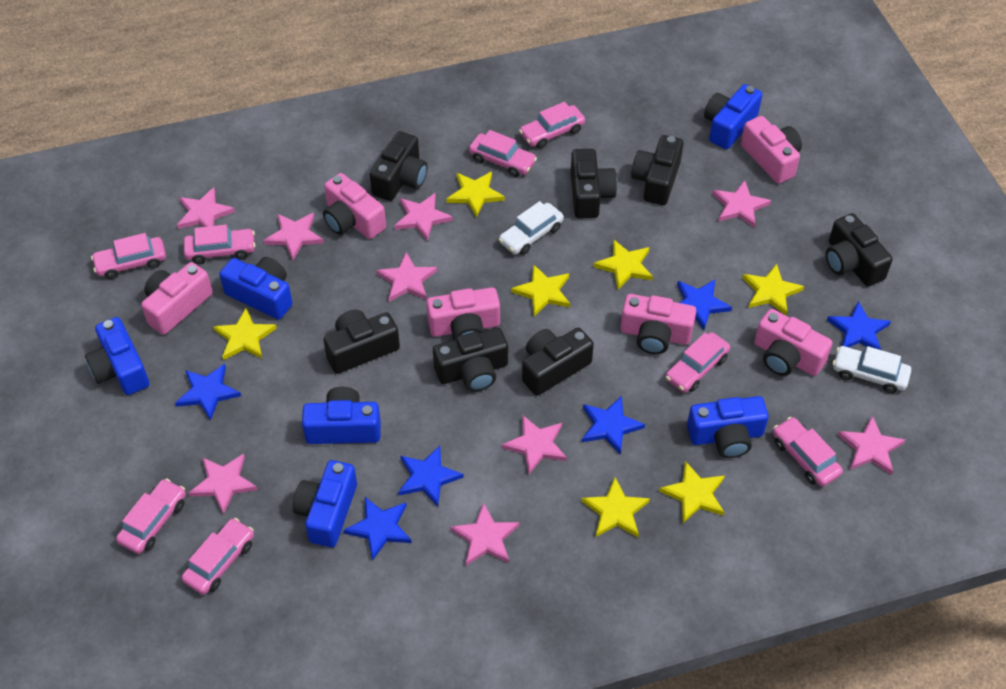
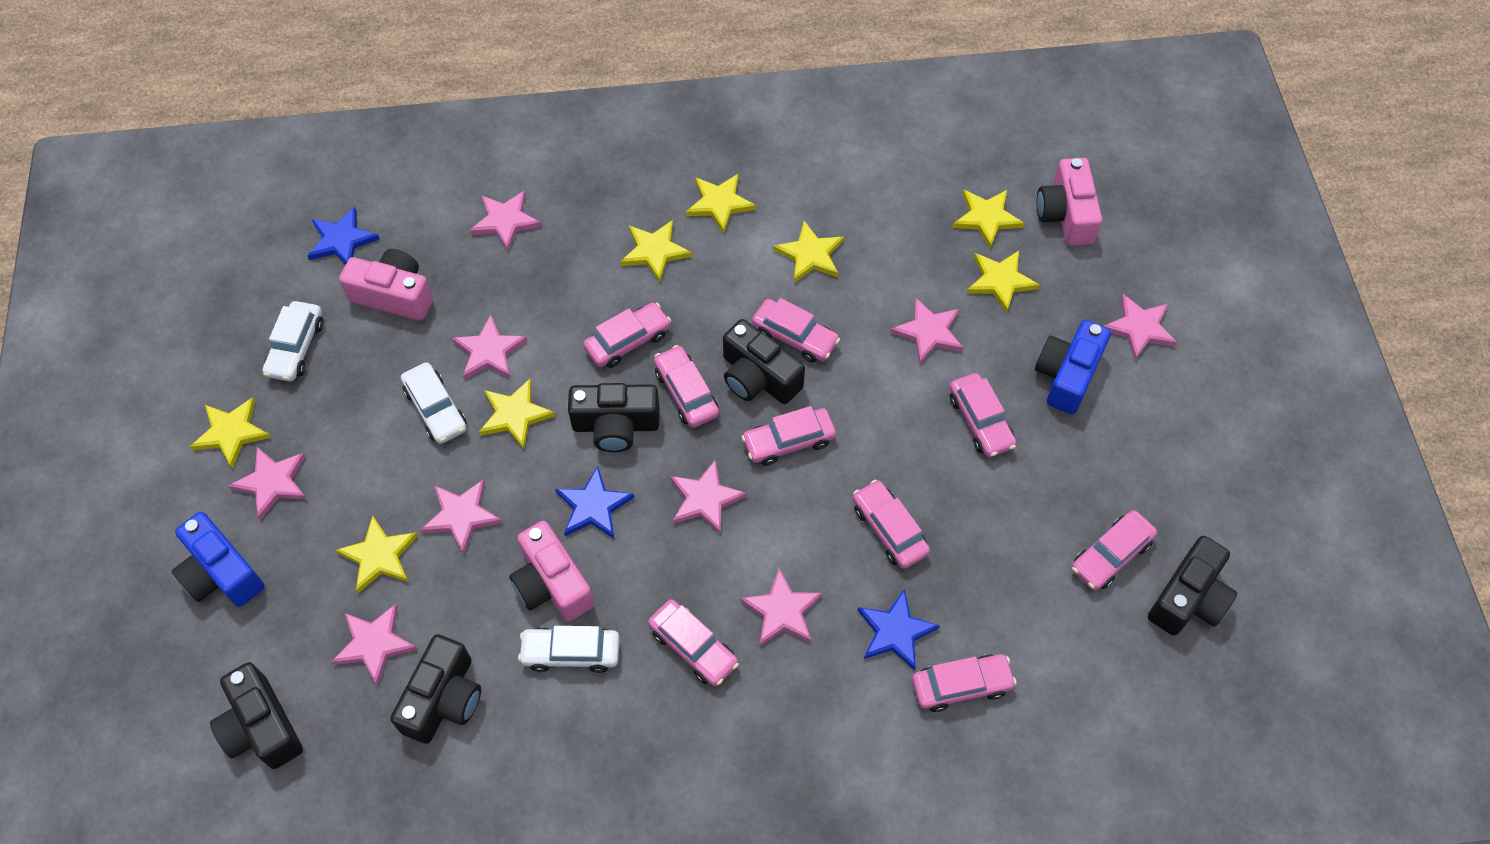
black camera: [323,310,400,374] [370,131,428,201] [433,328,508,392] [522,328,594,396] [571,149,617,218] [631,135,684,205] [826,213,893,286] = 7 -> [210,662,303,769] [390,634,481,744] [568,383,660,452] [723,319,805,404] [1148,536,1237,636] = 5
blue camera: [85,317,149,395] [219,257,292,320] [293,460,357,547] [302,387,381,444] [687,396,769,458] [704,84,762,149] = 6 -> [172,512,265,607] [1035,320,1111,414] = 2
blue star: [175,364,241,421] [343,497,412,561] [398,445,464,507] [582,396,645,455] [677,280,732,330] [827,301,891,350] = 6 -> [307,207,380,264] [555,466,635,539] [858,590,940,671] = 3
pink camera: [141,262,213,335] [323,173,386,239] [426,287,500,340] [620,294,696,354] [741,116,802,184] [754,309,833,376] = 6 -> [339,249,433,321] [509,521,594,622] [1037,158,1102,246] = 3
pink car: [91,233,166,279] [116,478,186,554] [181,518,254,595] [183,225,255,264] [469,130,537,177] [519,102,585,149] [665,332,730,393] [773,417,843,487] = 8 -> [583,302,671,368] [648,599,739,686] [654,345,719,428] [741,406,836,466] [752,298,840,363] [853,480,930,569] [912,654,1017,712] [950,373,1016,457] [1072,510,1157,590] = 9
white car: [498,201,564,255] [833,346,911,393] = 2 -> [263,301,323,381] [401,362,467,444] [518,626,620,673] = 3
yellow star: [213,308,277,360] [446,172,505,218] [511,264,570,316] [582,478,650,537] [593,239,653,290] [659,461,725,523] [742,264,804,315] = 7 -> [190,397,271,469] [336,516,418,593] [479,379,555,449] [620,220,692,282] [686,174,756,233] [773,221,844,283] [952,190,1025,248] [966,251,1040,313] = 8

